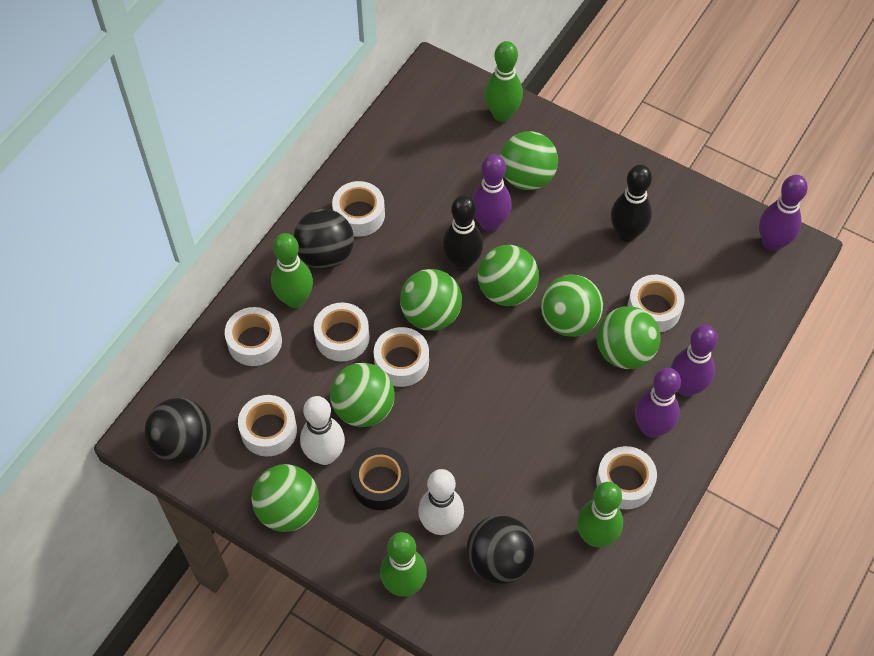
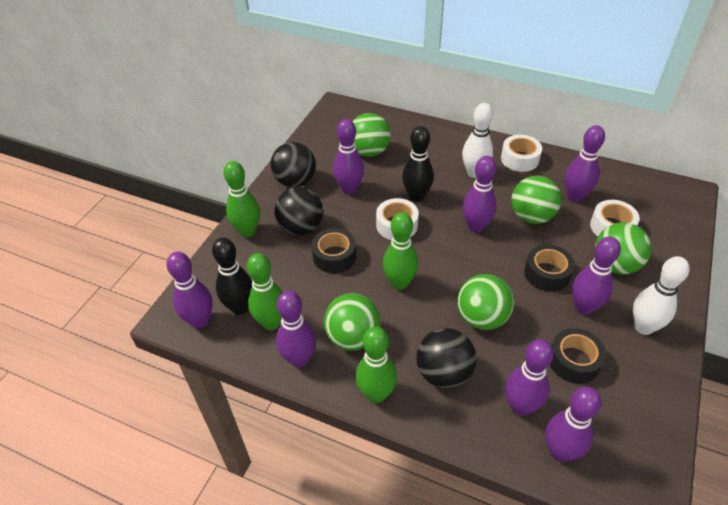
black tape: [351,447,409,510] = 1 -> [312,228,356,273] [524,244,575,292] [550,328,606,384] = 3
green ball: [251,464,319,532] [330,363,395,427] [400,269,462,331] [478,245,539,306] [500,131,558,190] [541,275,603,337] [597,306,660,369] = 7 -> [324,294,380,350] [352,113,391,157] [457,274,514,330] [511,176,561,224] [595,222,651,274] = 5
purple bowling pin: [472,154,512,232] [635,368,681,438] [671,325,718,397] [759,175,808,252] = 4 -> [167,252,213,329] [276,290,316,367] [333,119,364,194] [463,156,496,233] [505,339,554,416] [545,386,601,462] [565,125,605,202] [572,236,621,315] = 8
white tape: [225,307,282,366] [238,395,297,456] [314,302,370,361] [332,181,385,237] [374,327,429,387] [596,446,657,509] [628,275,685,332] = 7 -> [376,198,419,240] [501,135,542,172] [590,200,640,236] = 3

